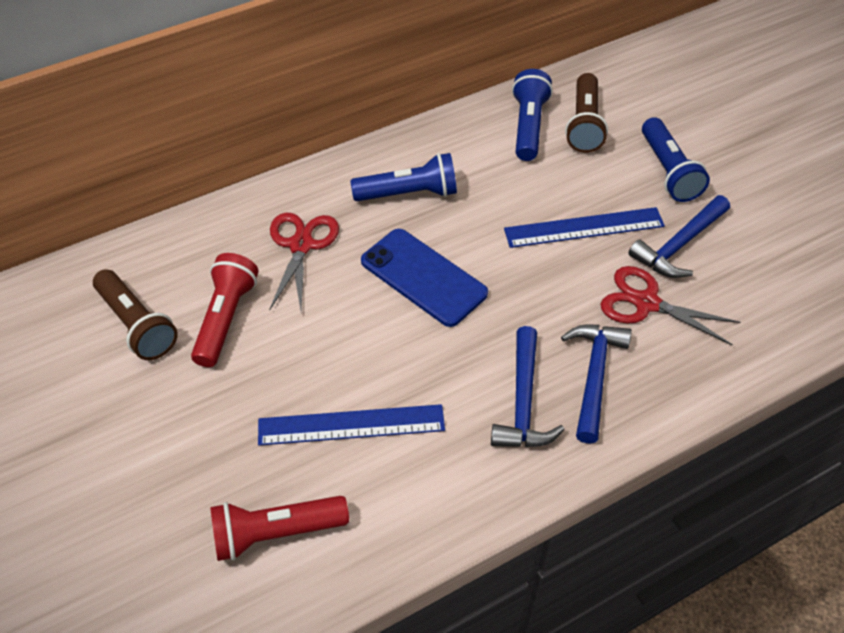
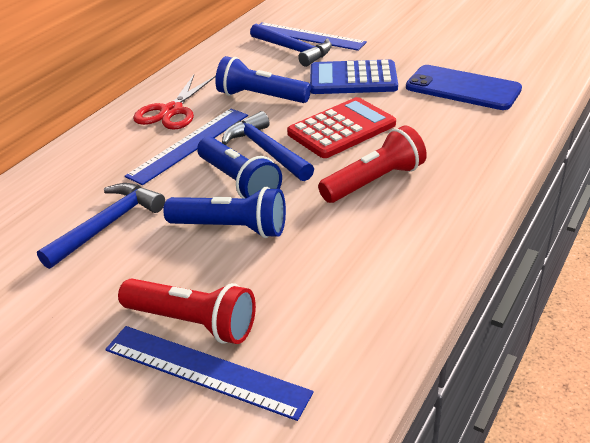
blue calculator: none = 0 -> [310,59,398,94] = 1
blue ruler: [258,404,445,446] [504,207,665,248] = 2 -> [105,326,314,421] [125,108,248,185] [259,22,367,51] = 3
brown flashlight: [93,269,178,360] [565,73,608,153] = 2 -> none = 0
red calculator: none = 0 -> [287,97,396,158] = 1
red scissors: [269,213,339,311] [601,266,741,345] = 2 -> [133,75,216,130] = 1

